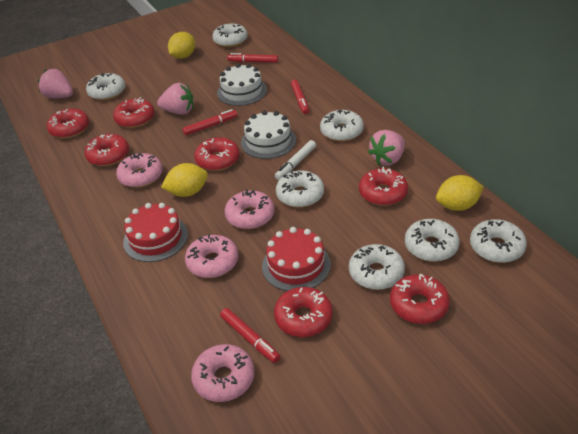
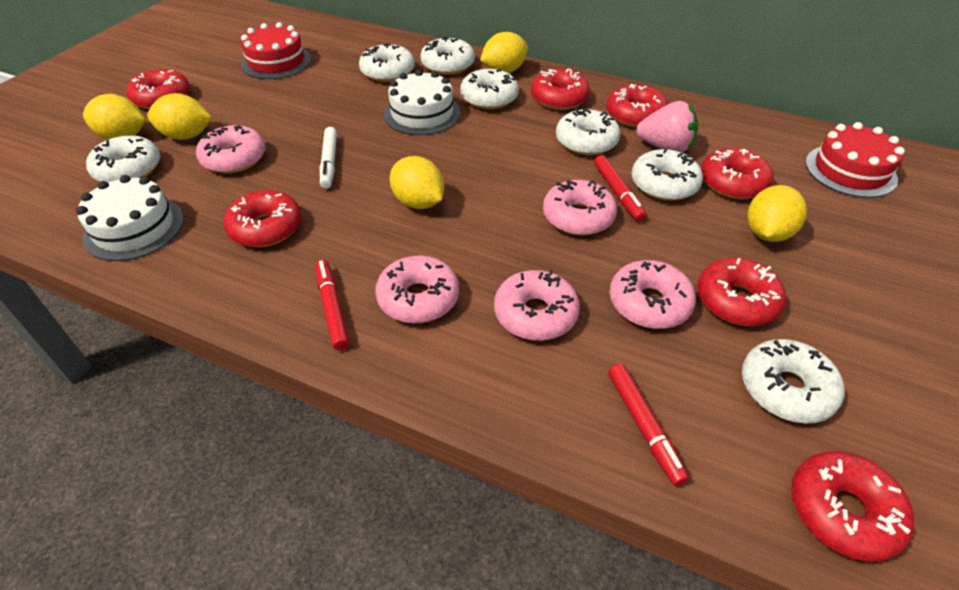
pink donut: [116,153,163,188] [185,234,238,278] [191,344,255,402] [225,189,274,229] = 4 -> [196,125,265,173] [375,256,459,323] [494,270,580,341] [543,180,617,235] [609,260,696,329] = 5
pink strawberry: [38,69,73,98] [157,83,193,115] [368,130,405,165] = 3 -> [636,101,698,152] = 1
red marker: [182,109,238,135] [220,308,280,363] [227,53,278,63] [291,80,309,114] = 4 -> [315,259,350,351] [594,155,646,221] [608,364,689,486] = 3
yellow lemon: [161,163,208,197] [168,32,195,59] [436,175,484,211] = 3 -> [83,94,146,139] [147,93,212,140] [390,156,444,209] [480,32,528,73] [748,185,807,242] = 5

